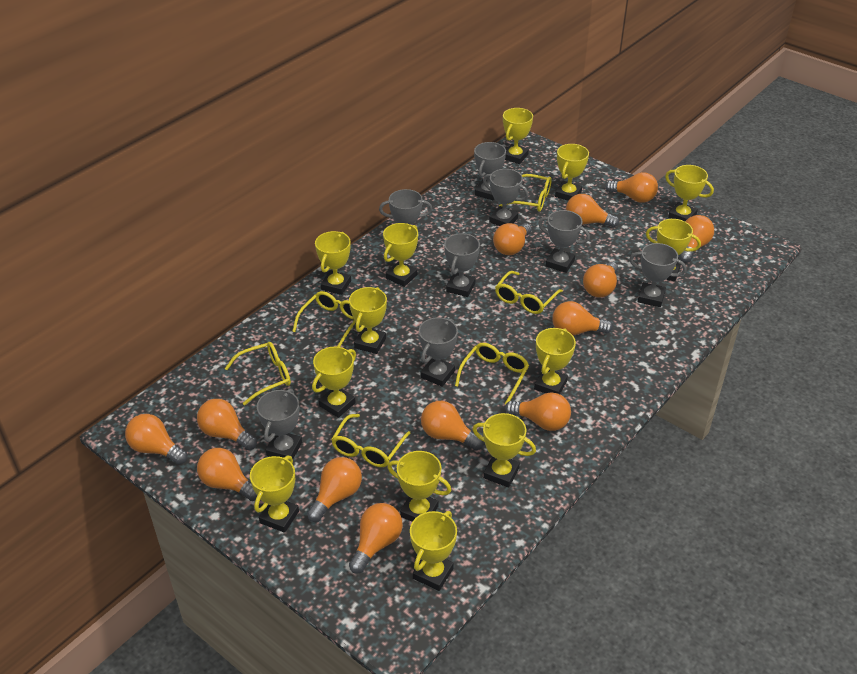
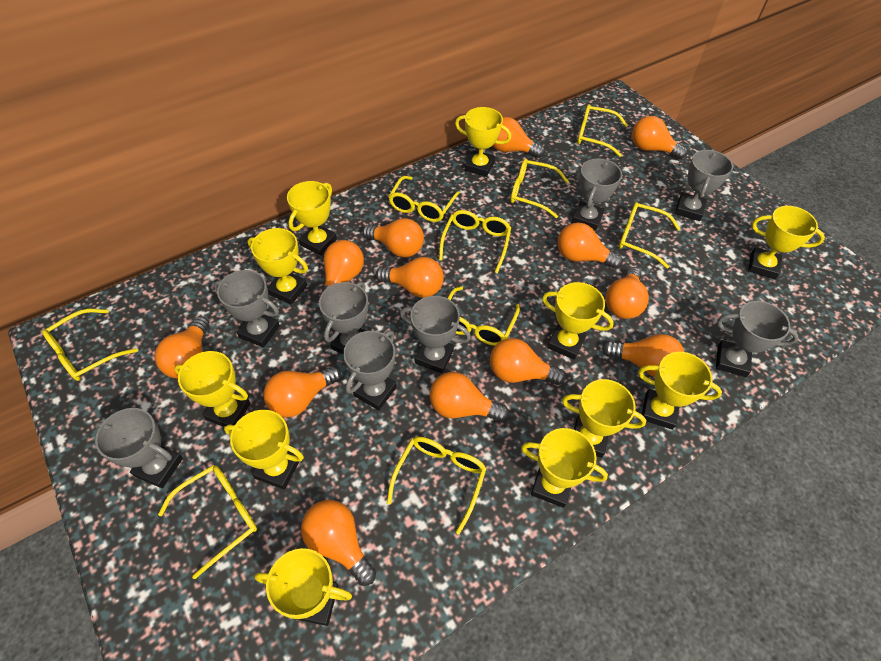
yellow glasses: [225,342,291,405] [292,291,356,347] [331,414,411,467] [455,343,529,405] [495,271,563,314] [499,174,552,212] = 6 -> [42,309,138,381] [158,465,257,579] [387,437,486,535] [388,176,460,222] [439,210,511,273] [447,286,520,346] [510,159,569,218] [577,104,628,157] [619,202,680,269] = 9
yellow trophy: [250,455,299,533] [312,347,356,418] [315,231,351,295] [349,287,387,354] [383,223,418,287] [388,451,452,522] [410,511,457,591] [472,413,536,488] [503,108,533,164] [534,328,576,394] [555,144,589,201] [646,219,701,282] [665,165,714,221] = 13 -> [174,351,251,427] [224,410,304,490] [248,228,308,305] [254,548,352,626] [287,181,337,256] [455,107,511,177] [521,428,608,508] [542,282,614,360] [562,379,646,458] [638,352,722,430] [748,206,825,279] = 11

